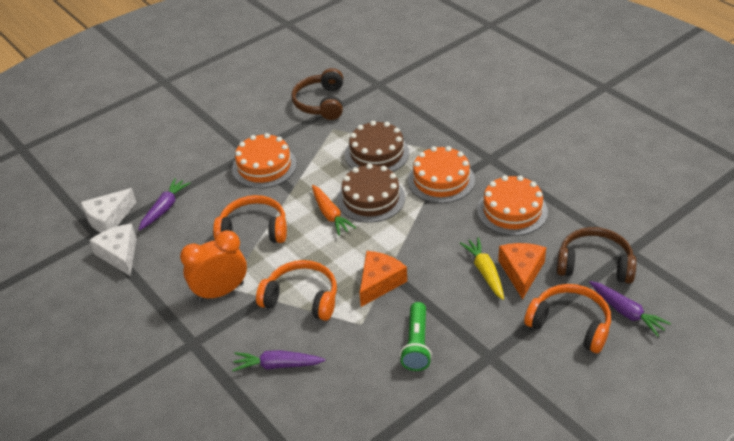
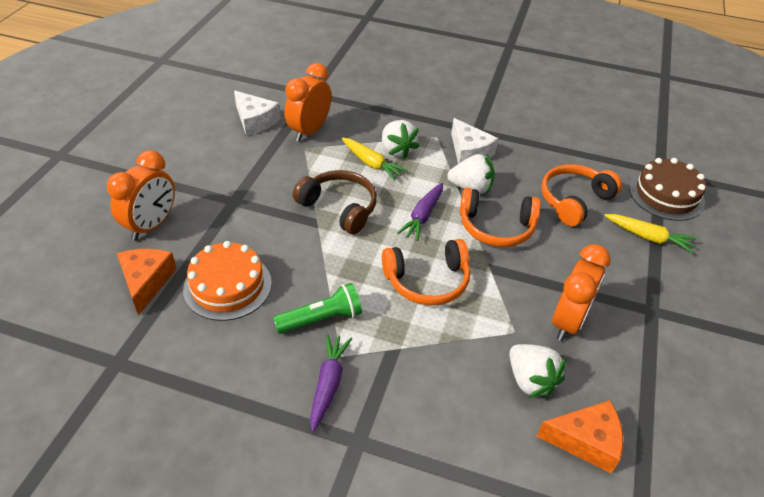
brown cake: [337,163,405,223] [345,121,409,172] = 2 -> [629,158,706,221] = 1
brown headphones: [291,68,343,120] [557,227,636,284] = 2 -> [293,170,377,234] = 1
orange cake: [232,133,297,188] [408,146,475,203] [477,175,548,236] = 3 -> [183,241,272,321] = 1
orange carrot: [312,185,356,236] = 1 -> none = 0
orange clock: [180,230,247,302] = 1 -> [107,150,175,241] [285,63,331,142] [552,244,611,341] = 3
purple carrot: [138,178,190,231] [232,350,325,371] [589,281,671,337] = 3 -> [310,334,352,432] [397,183,443,241] = 2
white strawberry: none = 0 -> [382,120,419,160] [447,154,495,194] [509,344,566,398] = 3
yellow carrot: [460,237,504,300] = 1 -> [342,137,408,180] [604,214,697,254] = 2

